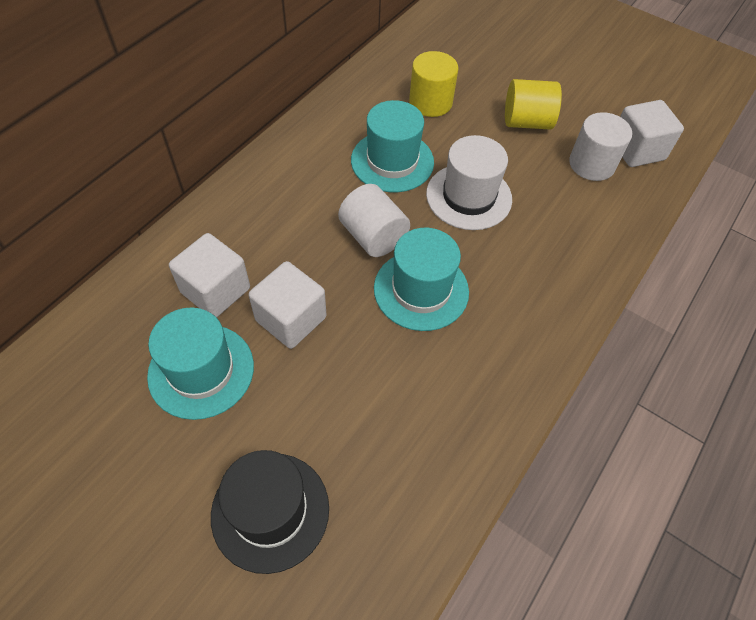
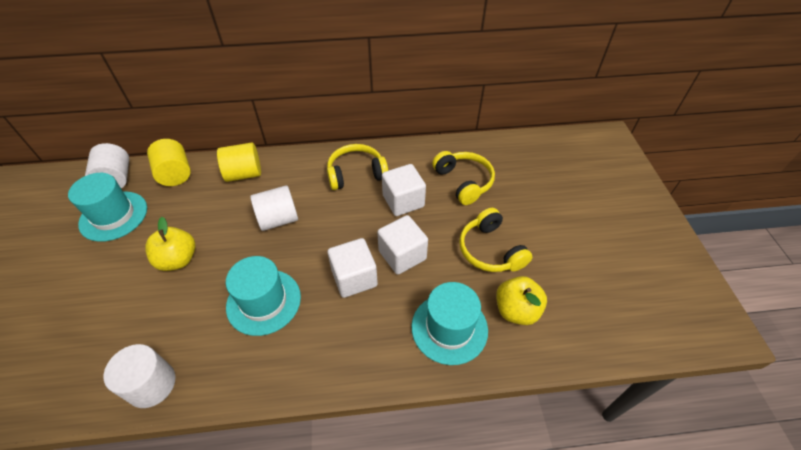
black hat: [211,450,329,574] = 1 -> none = 0
white cylinder: [338,184,410,257] [569,112,632,181] = 2 -> [85,143,129,189] [103,344,176,408] [250,185,298,231] = 3
white hat: [426,135,512,230] = 1 -> none = 0
yellow apple: none = 0 -> [145,217,196,271] [496,276,547,325] = 2
yellow headphones: none = 0 -> [327,144,389,190] [432,151,495,205] [459,208,532,272] = 3

